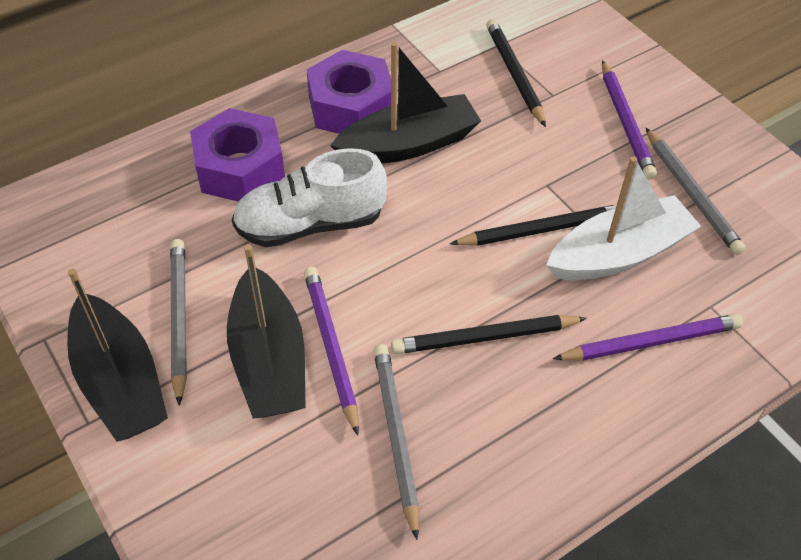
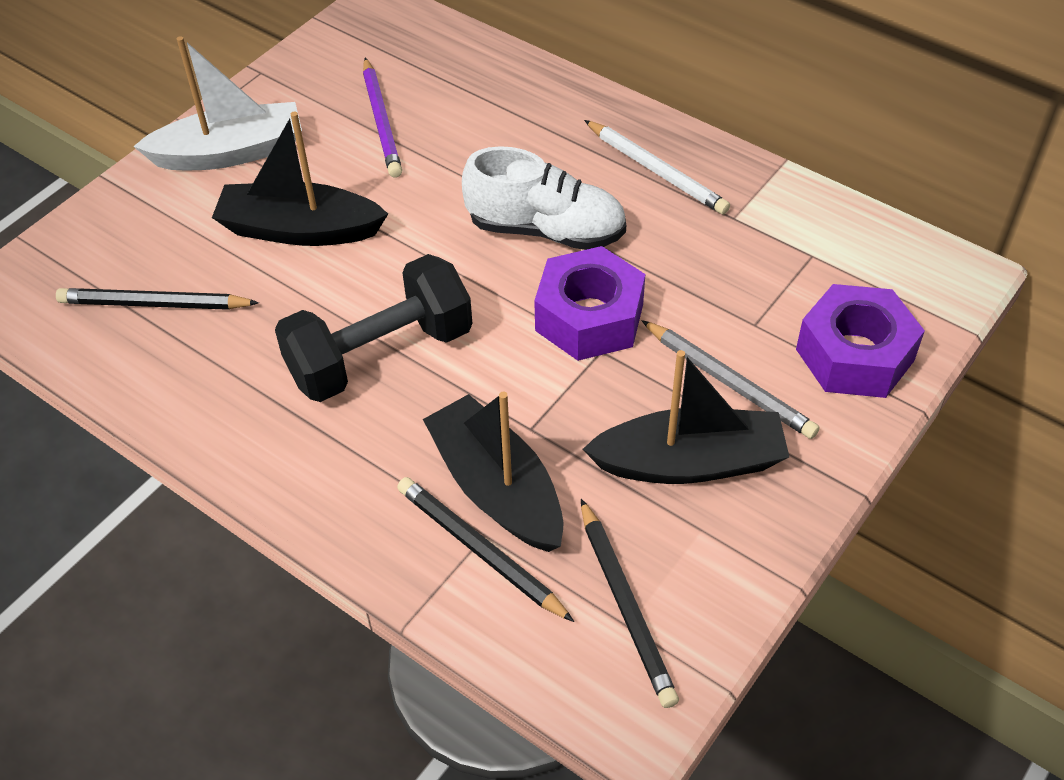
black dumbbell: none = 0 -> [275,254,472,402] = 1
grey pencil: [170,239,187,406] [374,344,419,540] [646,128,746,255] = 3 -> [641,320,819,439] = 1
purple pencil: [304,267,359,436] [553,314,743,361] [602,60,657,179] = 3 -> [363,58,402,178] = 1
white pencil: none = 0 -> [584,120,730,214] = 1

